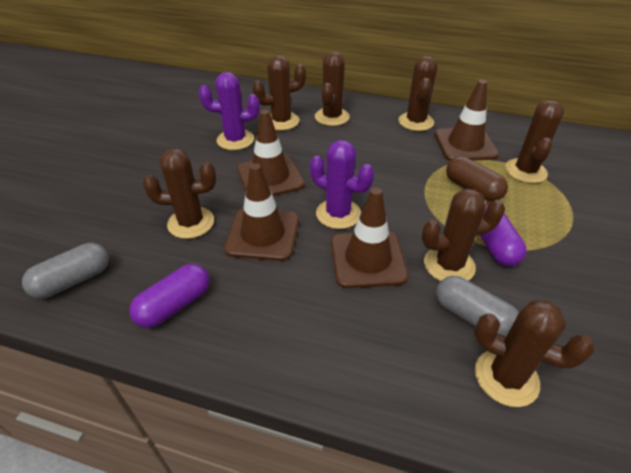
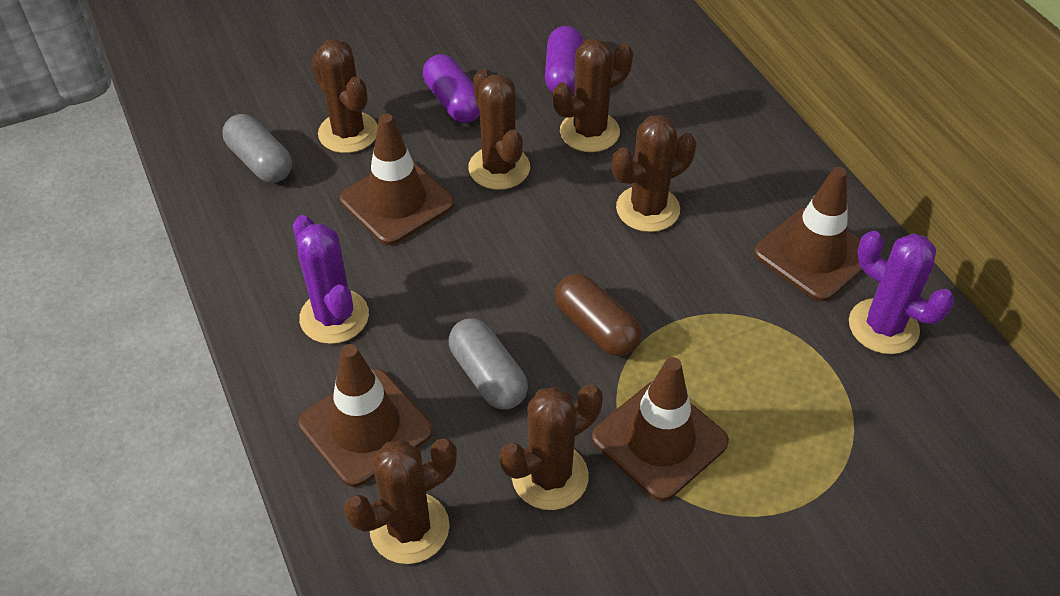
brown cactus: [143,148,216,239] [252,55,306,130] [315,52,350,126] [398,56,437,131] [422,189,505,281] [475,300,594,407] [505,100,564,183] = 7 -> [311,39,378,153] [344,438,457,564] [468,69,530,190] [500,384,603,510] [553,38,633,152] [612,115,696,232] = 6

